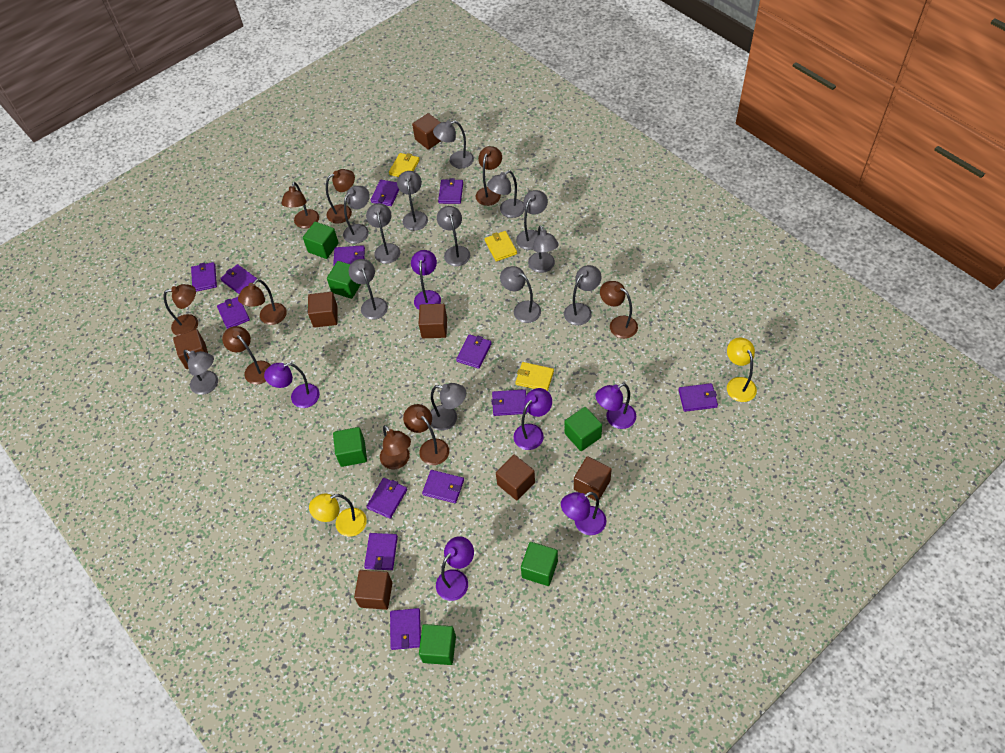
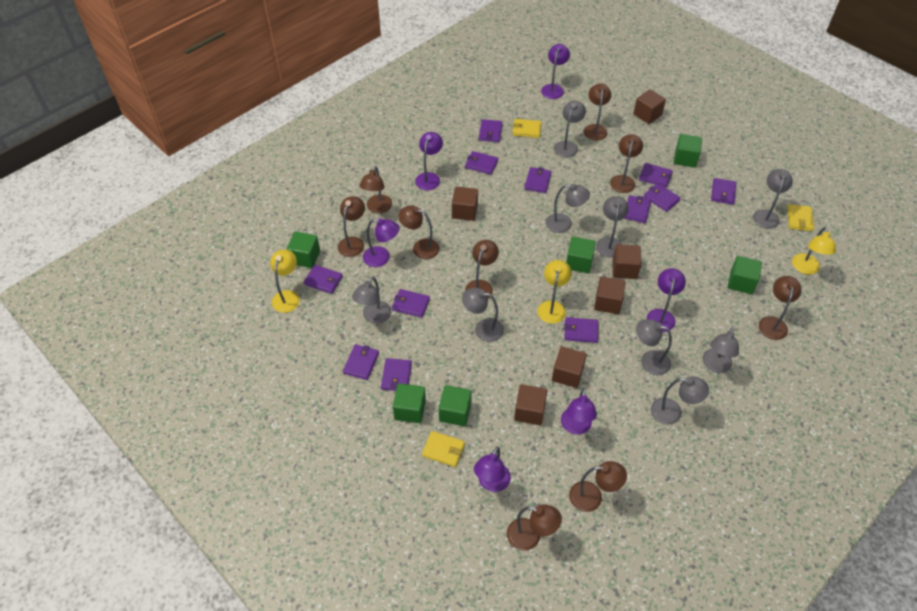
brown cube: [173,329,208,369] [308,292,338,328] [354,570,392,610] [412,113,441,150] [419,304,447,338] [496,455,535,500] [574,456,612,501] = 7 -> [452,187,478,221] [514,384,547,425] [552,346,587,388] [594,276,626,314] [612,244,642,279] [633,89,666,124] = 6
grey lamp: [183,350,218,395] [343,186,370,244] [349,259,388,320] [366,203,400,264] [397,171,428,231] [430,383,466,431] [433,120,474,169] [437,206,470,266] [487,170,525,218] [500,266,541,323] [516,190,548,250] [528,225,559,273] [564,265,602,325] = 13 -> [352,276,391,324] [462,288,504,342] [546,184,590,233] [554,100,586,158] [596,196,629,258] [636,319,672,375] [651,376,709,425] [703,326,739,373] [753,169,793,229] = 9
purple wallet: [191,262,217,292] [217,297,250,329] [220,264,257,294] [333,245,365,266] [364,533,398,570] [366,478,407,519] [371,180,399,206] [390,608,421,650] [422,470,464,503] [438,178,463,204] [456,334,492,369] [492,389,527,416] [678,383,718,412] = 13 -> [304,265,343,294] [343,344,379,380] [381,358,412,391] [392,289,430,318] [465,151,498,175] [479,119,503,142] [524,167,552,193] [564,317,598,343] [624,195,651,223] [639,163,673,188] [643,183,681,212] [711,178,736,205] = 12
yellow lamp: [309,493,367,537] [727,338,757,402] = 2 -> [270,249,300,313] [537,260,572,324] [792,227,836,274] = 3

